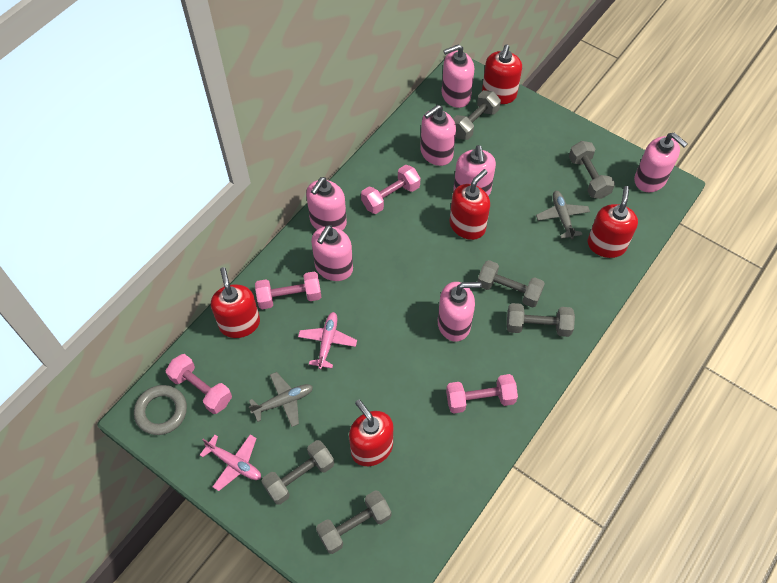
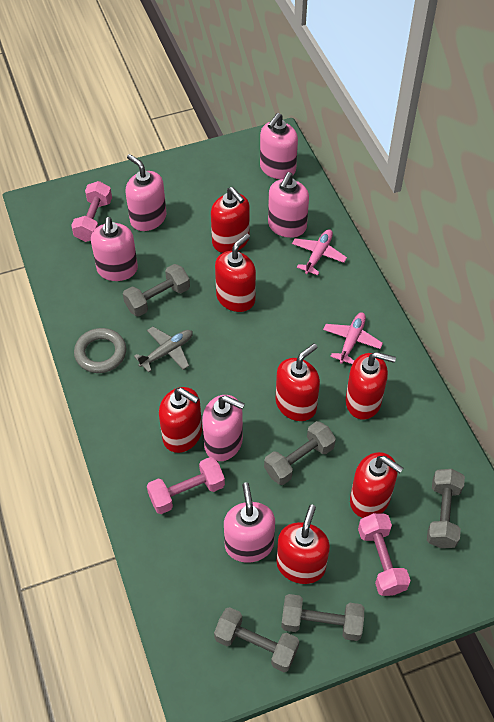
grey dumbbell: [261,440,334,505] [316,490,391,554] [453,90,501,140] [477,260,545,308] [507,303,575,337] [569,141,615,199] = 6 -> [123,264,190,317] [214,607,299,672] [264,421,336,485] [281,594,364,641] [427,469,465,548] = 5
grey plane: [249,372,313,427] [536,191,590,239] = 2 -> [134,327,193,373] = 1
pink dumbbell: [166,354,232,414] [255,271,321,309] [361,165,420,214] [446,374,518,414] = 4 -> [71,181,112,242] [147,457,225,514] [358,513,411,596] = 3
pink soap dispenser: [306,177,347,231] [311,225,353,281] [420,105,456,166] [438,282,481,342] [442,44,474,108] [453,145,496,196] [634,133,688,192] = 7 -> [91,217,138,281] [126,154,166,231] [202,395,245,461] [224,482,275,563] [260,113,298,179] [268,172,309,238] = 6
red soap dispenser: [211,267,260,338] [349,399,393,466] [450,169,490,240] [482,44,522,104] [588,186,638,258] = 5 -> [159,387,202,453] [211,187,250,253] [215,233,256,312] [276,343,320,421] [277,504,330,584] [346,352,396,420] [350,452,403,518] = 7

